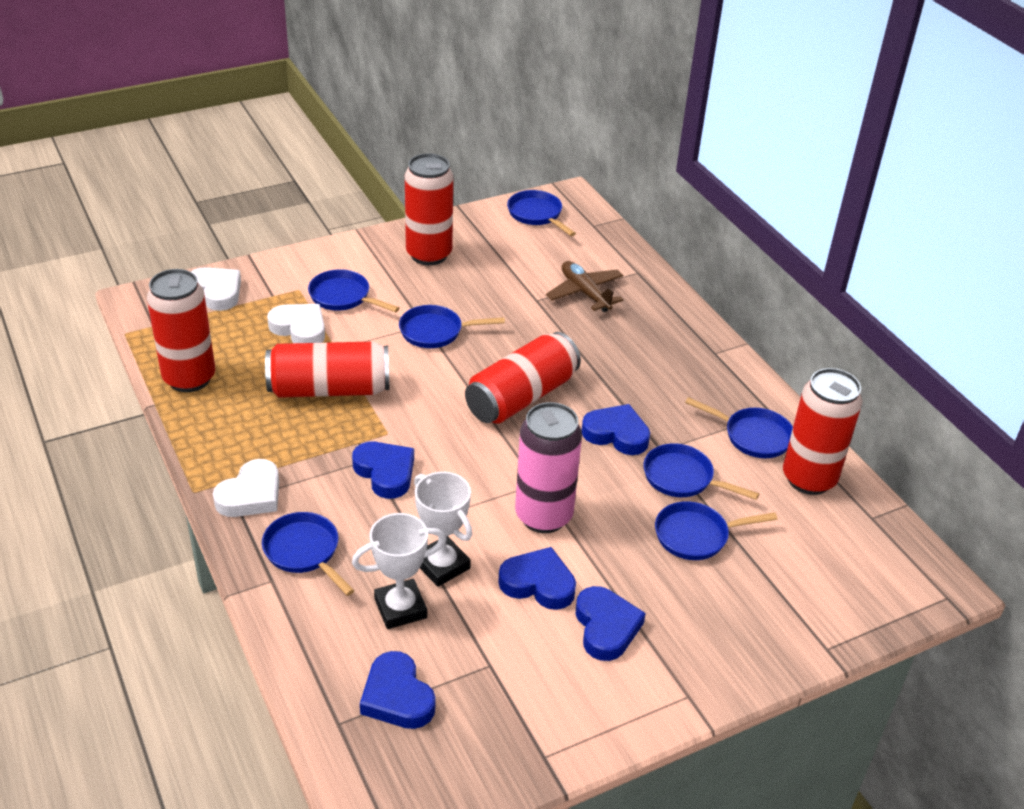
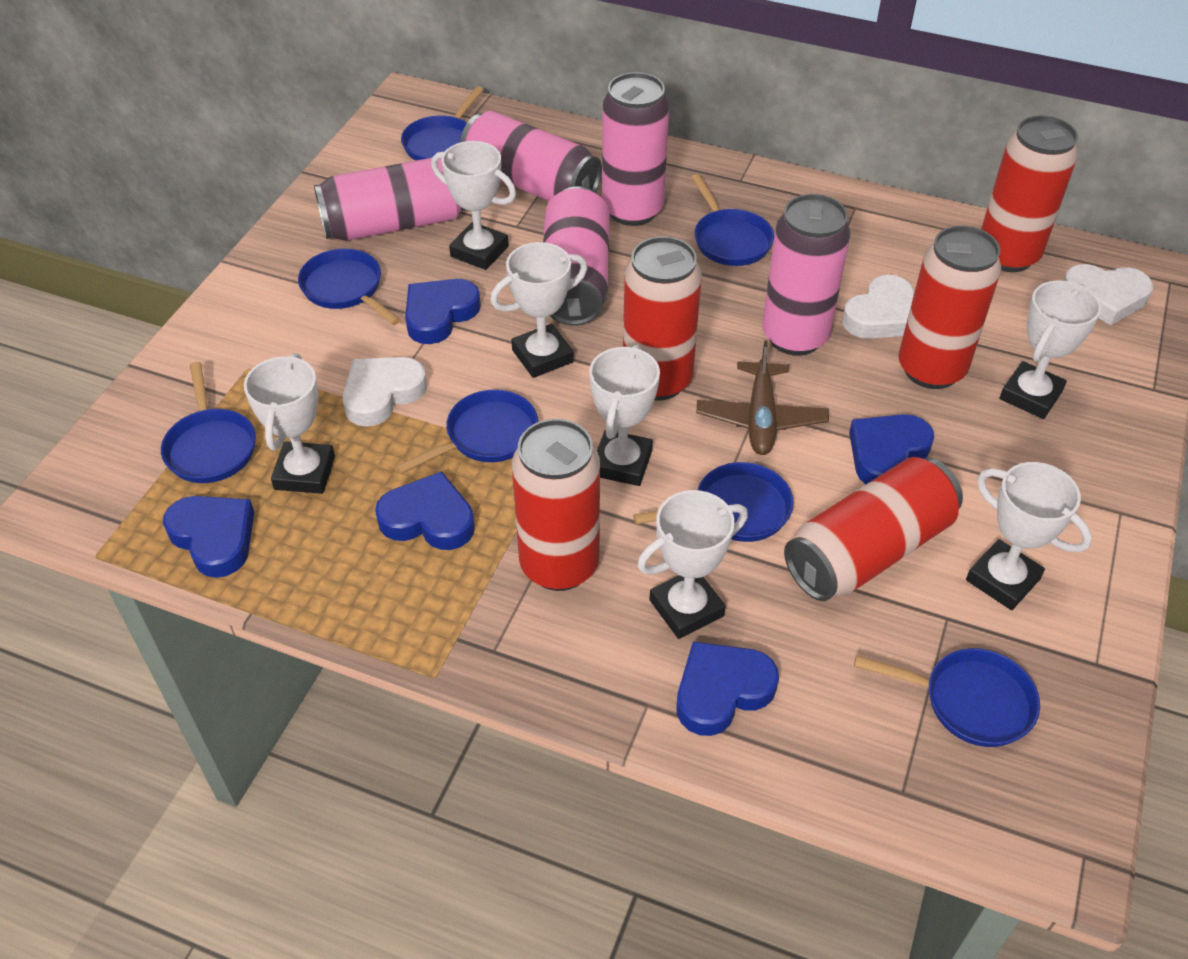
pink can: [515,402,582,533] = 1 -> [314,158,466,241] [460,111,602,201] [543,186,610,326] [602,72,669,226] [762,194,851,356] = 5
white trophy: [352,513,446,629] [414,472,472,587] = 2 -> [244,353,335,494] [431,141,516,270] [490,242,588,378] [589,345,660,486] [637,490,748,639] [966,462,1092,610] [999,280,1101,419] = 7

